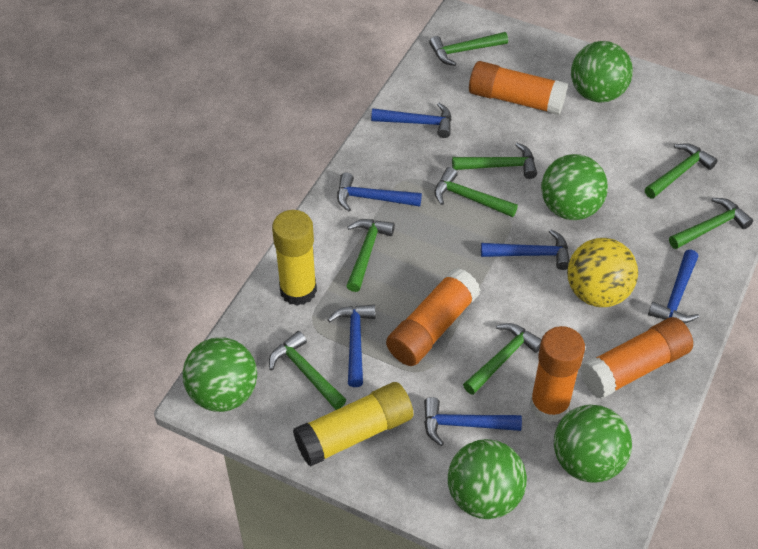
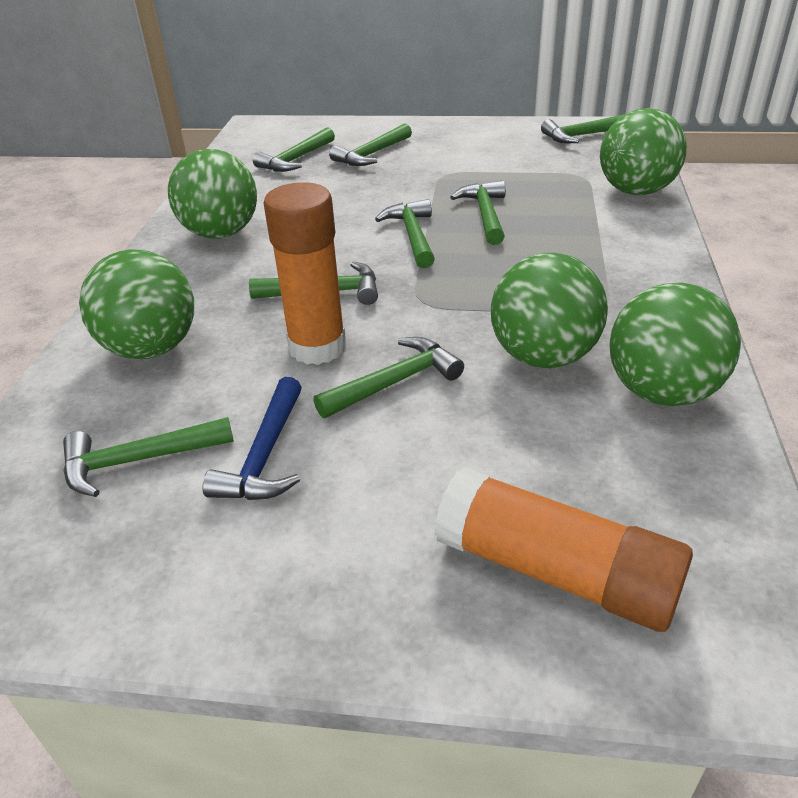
blue hammer: [328,304,375,387] [337,173,422,212] [371,103,452,138] [424,397,522,446] [481,230,570,270] [648,250,699,323] = 6 -> [202,377,302,500] = 1
orange glue stick: [386,268,480,366] [469,61,568,115] [530,326,585,423] [580,317,693,399] = 4 -> [263,182,346,365] [434,467,693,632] = 2
yellow ball: [567,238,638,307] = 1 -> none = 0
yellow glue stick: [272,210,317,306] [293,382,414,467] = 2 -> none = 0

